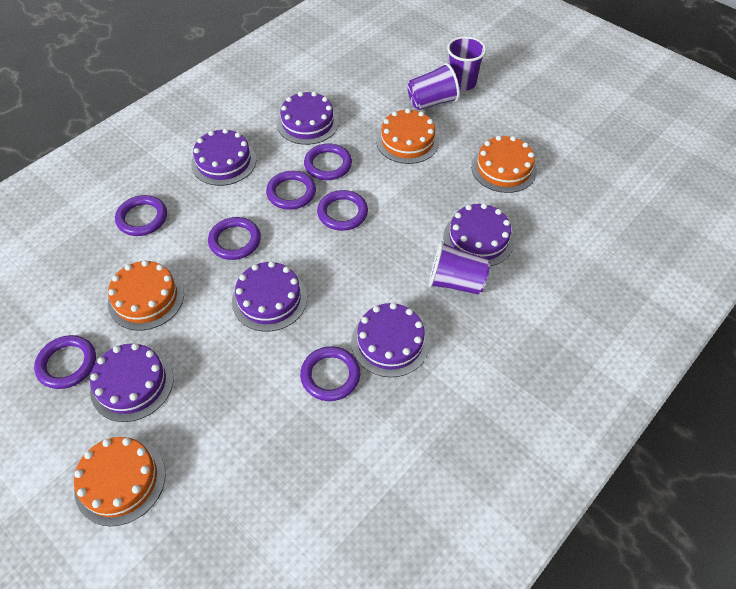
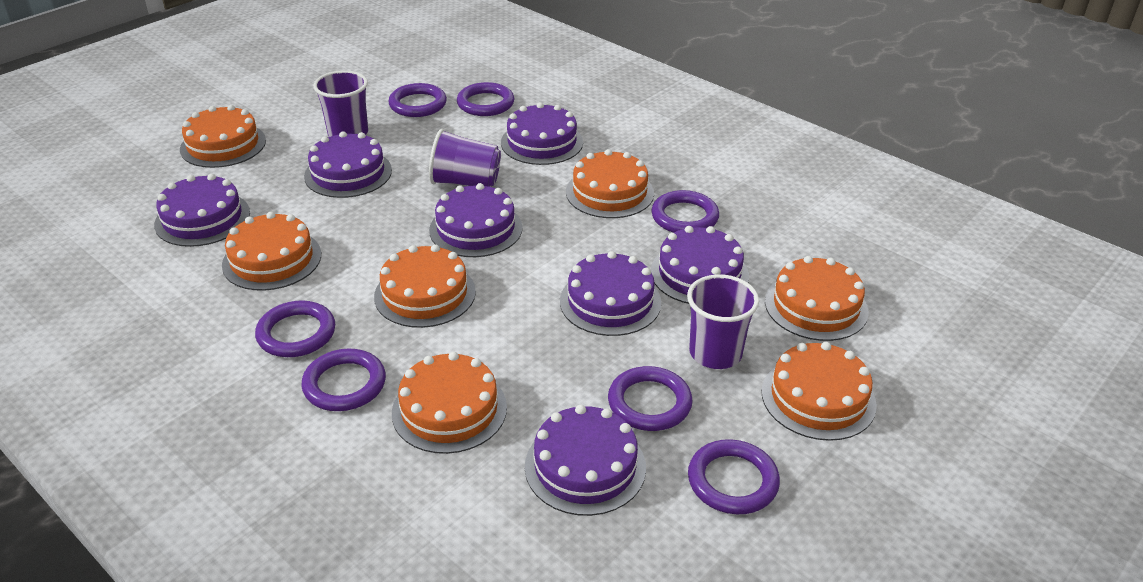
orange cake: [74,437,166,526] [108,260,184,330] [376,108,439,164] [471,135,537,193] = 4 -> [180,105,266,168] [222,212,321,291] [374,244,476,328] [392,352,507,454] [566,149,654,218] [762,342,877,441] [765,256,869,341] = 7
purple cake: [90,343,174,422] [191,128,256,186] [232,261,307,332] [277,92,339,145] [351,303,430,377] [443,203,514,266] = 6 -> [154,174,250,247] [304,131,392,198] [429,183,523,257] [501,102,583,165] [525,405,646,516] [560,251,661,336] [651,226,749,304] = 7

